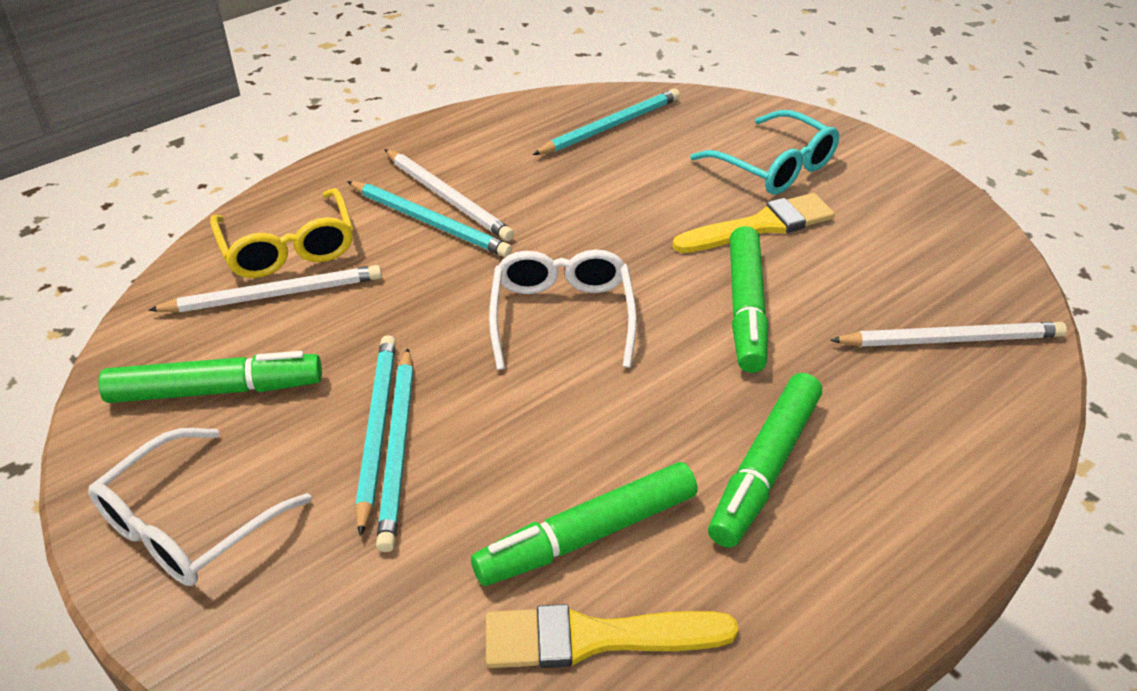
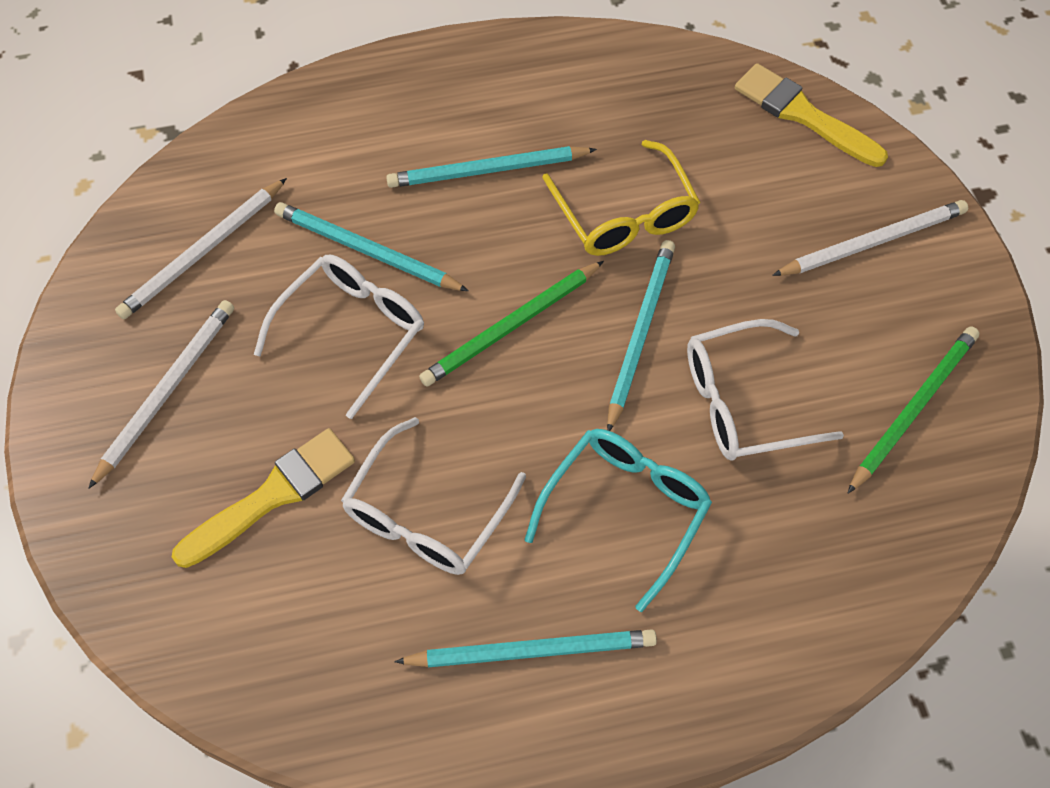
green marker: [98,351,322,403] [471,462,698,586] [708,373,822,548] [730,226,768,373] = 4 -> none = 0
green pencil: none = 0 -> [419,261,604,387] [847,327,979,494] = 2
white glasses: [88,428,312,586] [489,250,637,370] = 2 -> [254,255,424,419] [341,417,526,575] [687,319,844,460] = 3

